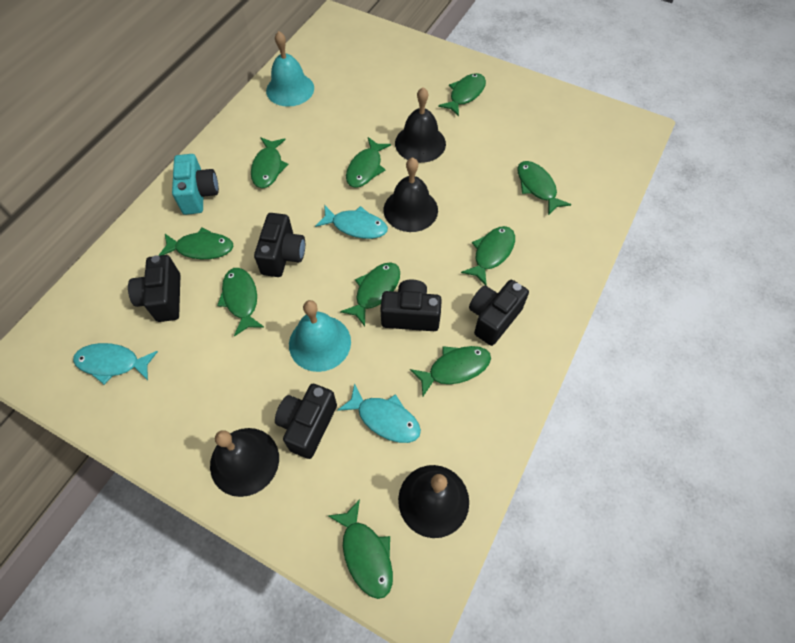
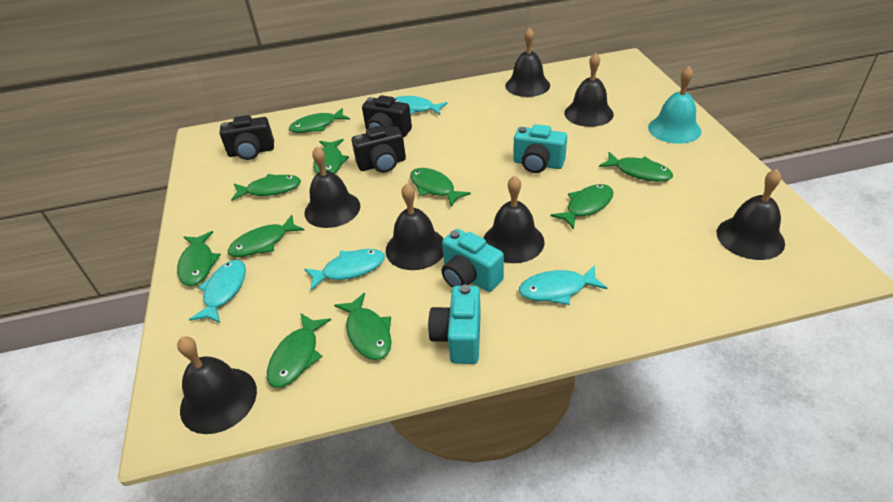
black bell: [210,428,279,497] [384,157,438,232] [395,87,446,163] [398,465,469,538] = 4 -> [177,336,257,434] [304,146,360,228] [386,183,444,270] [484,175,545,263] [505,27,550,97] [564,53,614,127] [717,169,785,260] = 7
black camera: [128,255,180,322] [254,213,305,277] [275,384,337,459] [380,280,442,331] [469,280,529,346] = 5 -> [219,115,274,160] [352,125,406,173] [362,95,412,137] = 3
turquoise bell: [266,31,314,107] [289,300,351,372] = 2 -> [648,66,701,144] = 1
turquoise camera: [172,154,219,215] = 1 -> [428,284,481,364] [441,229,504,292] [513,124,567,173] = 3
turquoise fish: [73,343,158,385] [315,206,388,239] [337,383,421,443] = 3 -> [189,260,246,323] [304,249,385,290] [394,96,448,115] [519,265,607,305] = 4

